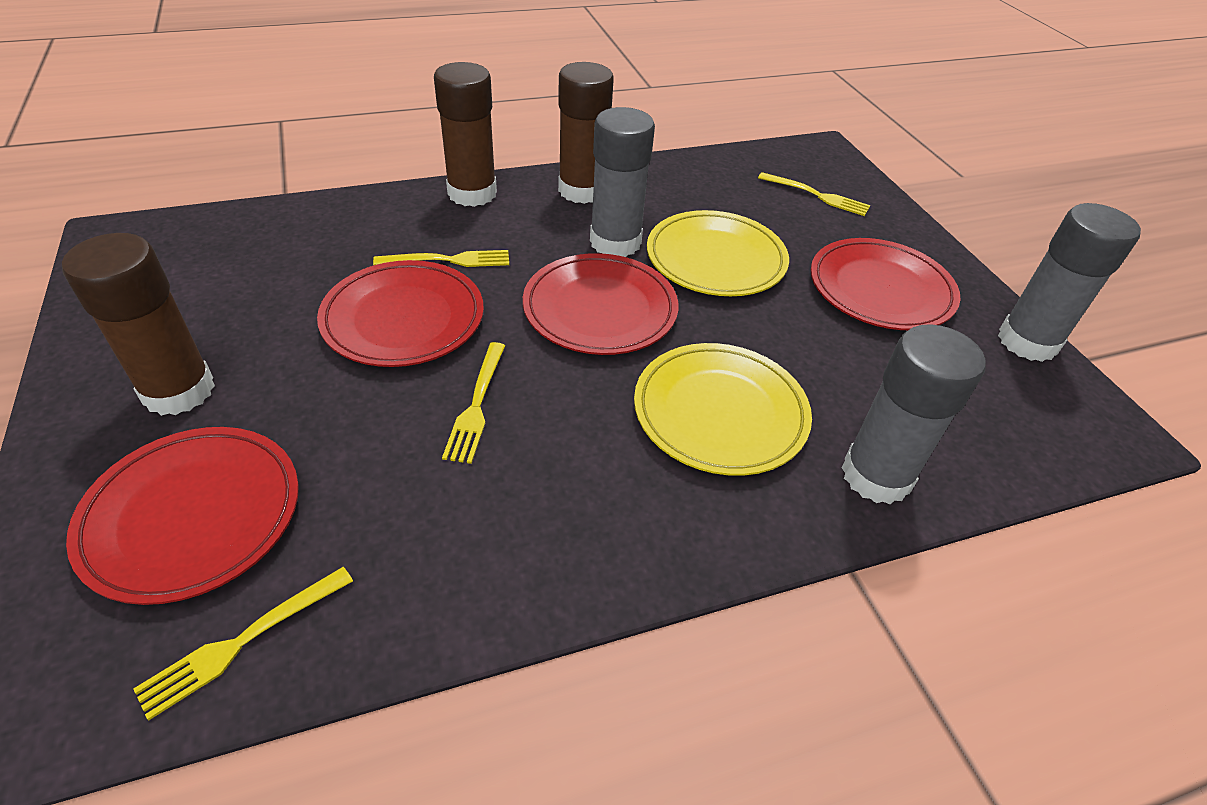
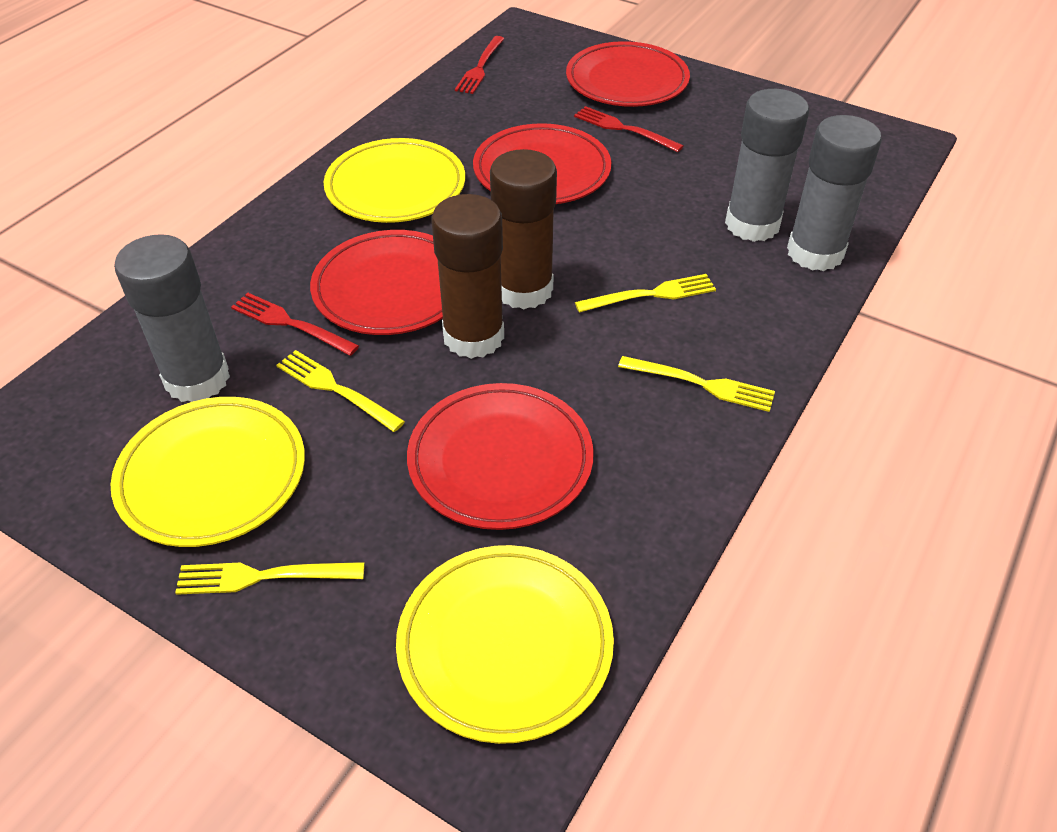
brown glue stick: [62,233,215,416] [434,62,497,207] [558,62,614,204] = 3 -> [431,194,504,359] [490,149,557,309] = 2
red fork: none = 0 -> [231,293,359,356] [455,36,505,94] [574,106,683,152] = 3
yellow plate: [634,343,812,476] [647,210,789,296] = 2 -> [111,397,305,547] [324,138,465,223] [396,545,614,744] = 3

